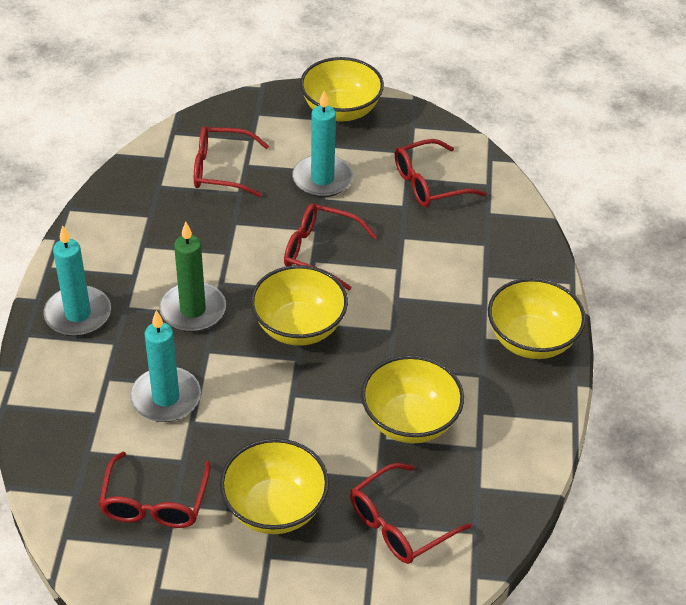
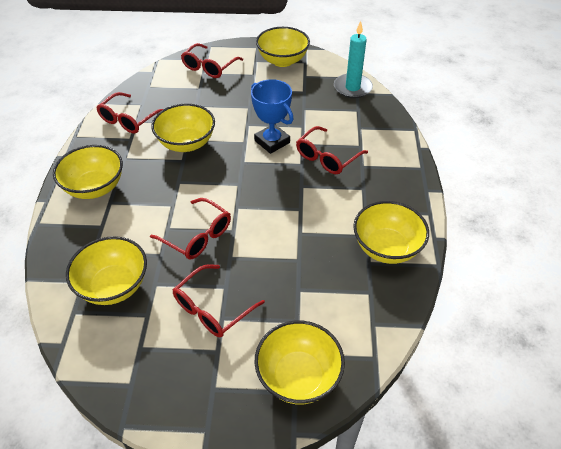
blue trophy: none = 0 -> [251,79,293,154] = 1
green candle: [159,221,226,332] = 1 -> none = 0
turquoise candle: [43,225,111,336] [130,310,201,422] [292,91,353,197] = 3 -> [334,21,373,98] = 1
yellow bowl: [220,438,329,534] [250,265,348,346] [300,57,384,122] [361,355,464,443] [488,278,586,359] = 5 -> [53,145,123,199] [66,236,147,305] [151,104,215,152] [254,320,345,404] [256,27,310,67] [353,201,429,264] = 6

